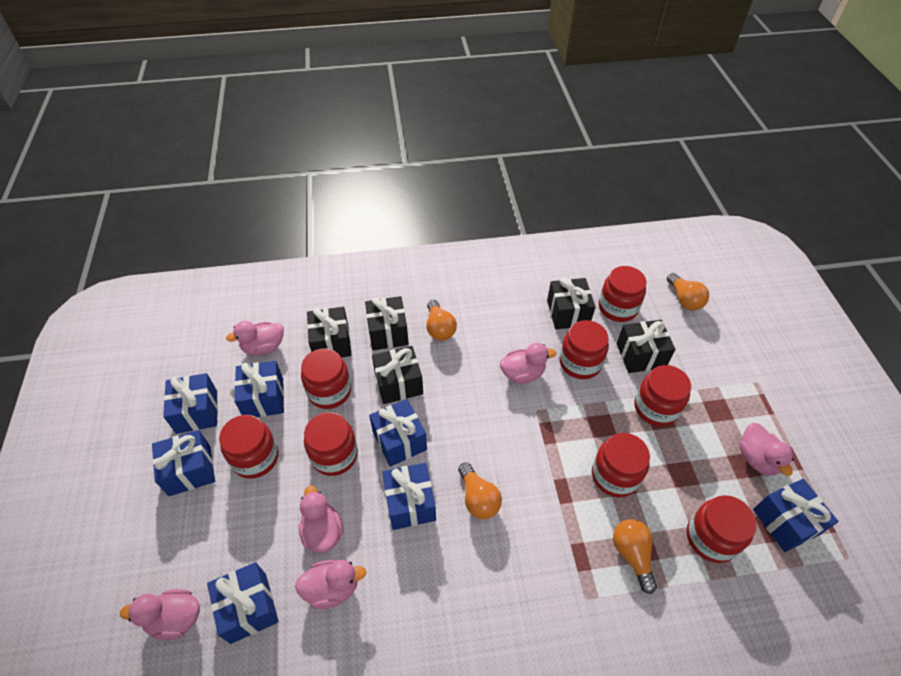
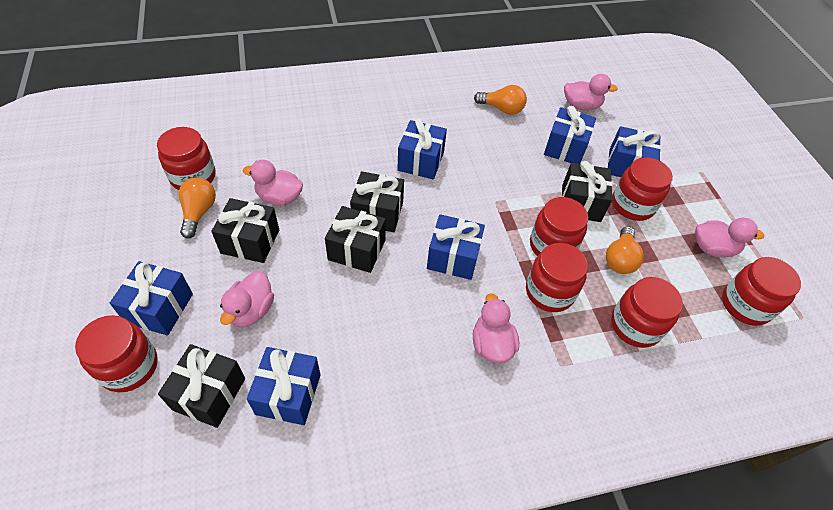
blue gift: [152,430,215,496] [163,373,218,434] [207,562,279,644] [234,361,284,417] [369,399,427,467] [382,463,436,530] [753,479,838,552] = 7 -> [110,261,193,335] [247,347,321,425] [397,118,447,179] [427,214,485,280] [544,106,596,164] [608,126,661,177] = 6
orange light bulb: [427,300,457,341] [458,462,502,519] [613,519,657,594] [667,273,709,310] = 4 -> [179,177,216,238] [474,85,527,115] [606,226,644,274] = 3
pink duck: [120,589,200,640] [226,321,284,355] [295,560,366,609] [299,486,344,553] [500,343,556,384] [739,423,794,476] = 6 -> [220,271,274,328] [243,160,303,206] [473,293,519,363] [564,74,618,111] [695,218,764,257] = 5
red jar: [219,415,279,479] [301,348,351,409] [304,412,358,476] [559,320,609,379] [592,433,650,497] [599,266,647,322] [635,365,691,426] [687,495,757,563] = 8 -> [75,315,158,392] [157,127,216,190] [526,243,588,312] [530,197,588,256] [611,277,683,348] [612,157,673,221] [722,257,801,326] = 7

